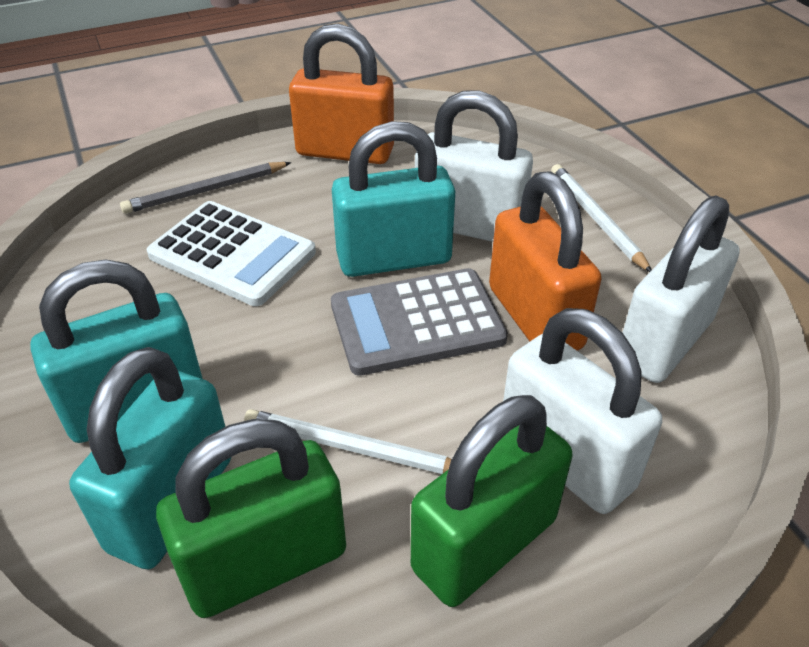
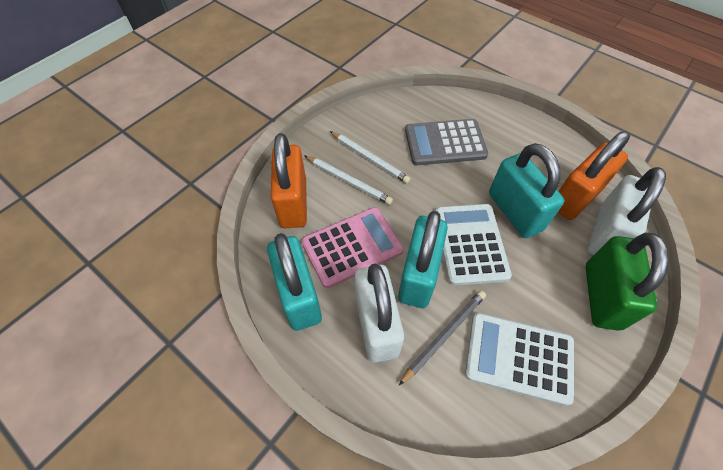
green padlock: [156,419,346,618] [411,395,572,607] = 2 -> [586,233,669,331] = 1
pink calculator: none = 0 -> [302,207,404,288] = 1
white calculator: [147,201,316,306] = 1 -> [435,204,512,286] [465,313,574,406] = 2
white padlock: [415,90,533,242] [503,308,662,514] [623,196,740,383] = 3 -> [355,263,404,362] [587,167,666,255] = 2

